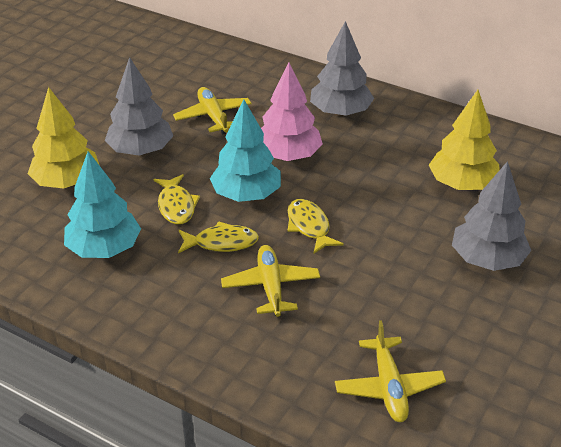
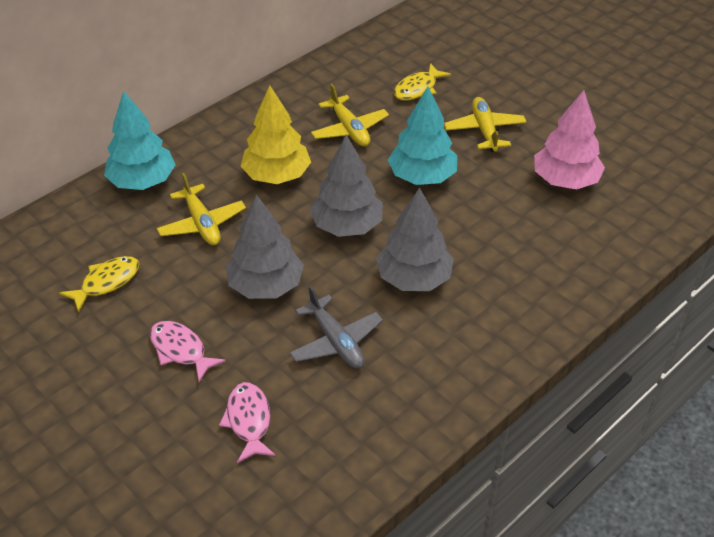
grey plane: none = 0 -> [290,286,383,369] = 1
pink fish: none = 0 -> [150,321,226,382] [219,382,276,463] = 2
yellow fish: [153,174,200,224] [178,221,259,253] [287,199,344,254] = 3 -> [59,256,139,313] [394,63,451,101] = 2
yellow tree: [28,87,100,189] [429,90,500,190] = 2 -> [241,85,311,184] = 1

